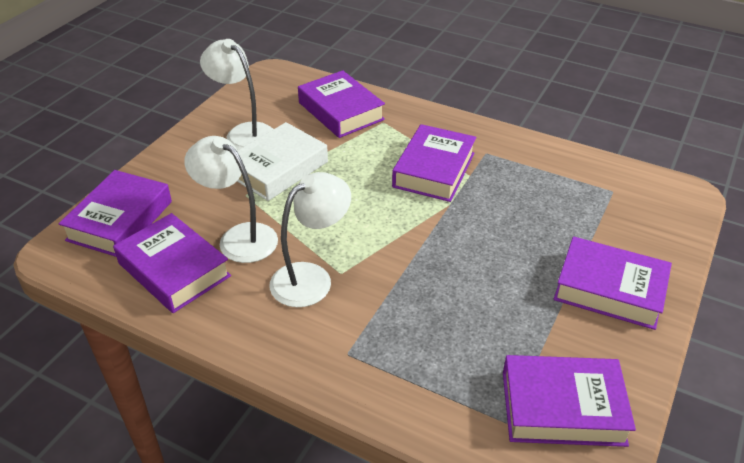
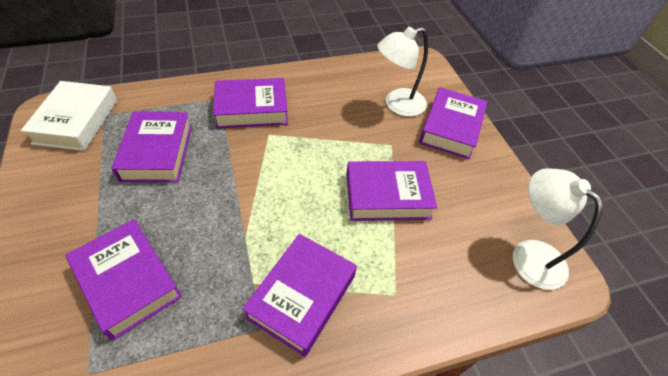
white lamp: [184,136,278,263] [200,39,273,150] [270,172,351,307] = 3 -> [377,27,428,117] [513,168,603,290] = 2

